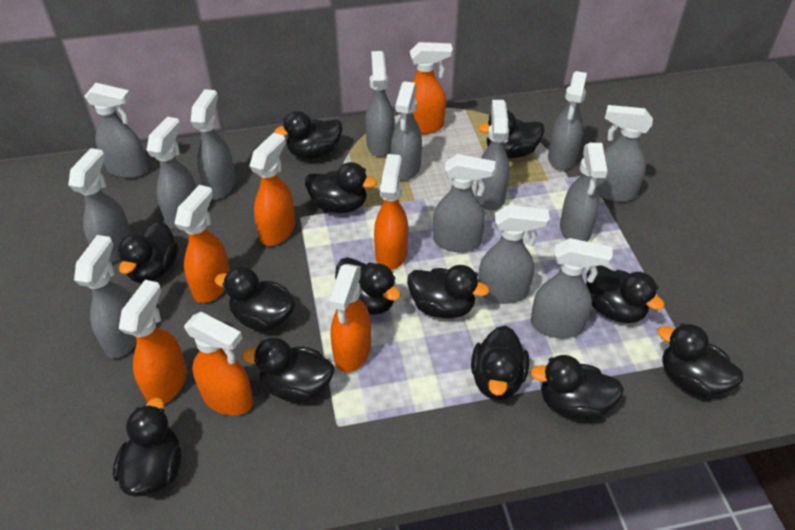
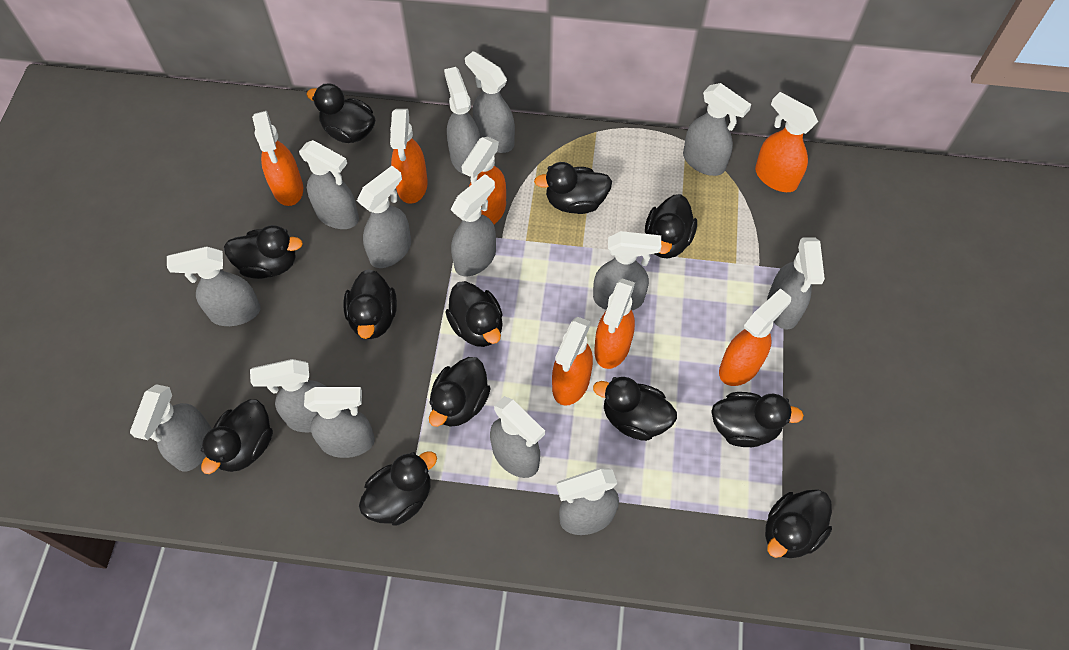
black duck: [113,397,181,497] [117,221,178,283] [215,266,295,331] [242,337,334,403] [274,111,342,159] [305,162,377,213] [335,257,401,315] [407,265,489,318] [471,326,529,400] [478,110,544,158] [530,355,624,421] [586,265,665,323] [658,323,743,398] = 13 -> [201,399,273,474] [224,225,303,279] [306,84,375,143] [343,269,397,339] [359,451,437,526] [429,357,491,427] [445,281,503,347] [534,162,612,214] [593,377,677,441] [645,194,697,258] [711,392,804,447] [765,489,832,558] = 12

